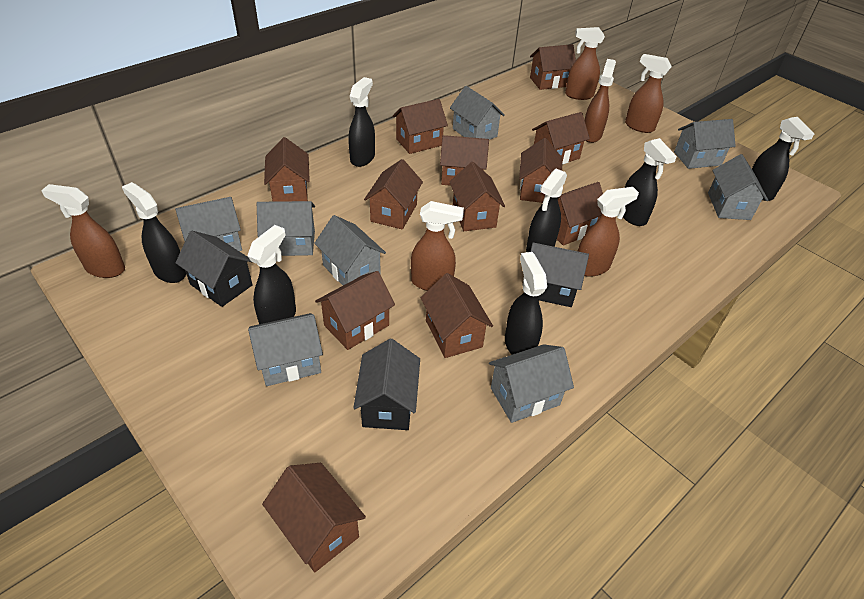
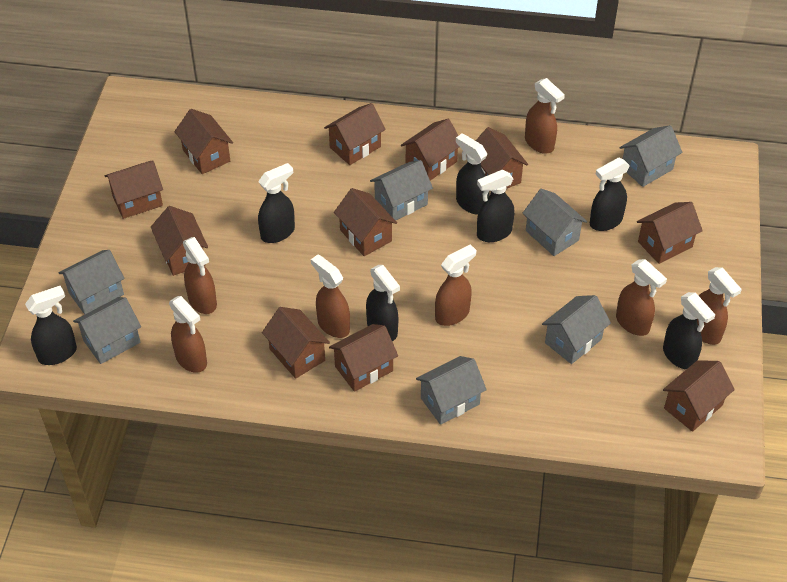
black house: [175,231,252,307] [353,339,420,430] [530,242,589,307] = 3 -> none = 0
brown house: [262,463,366,572] [264,137,310,202] [315,271,395,350] [364,159,423,230] [392,99,448,154] [421,273,493,358] [440,135,489,186] [449,162,505,231] [519,138,562,203] [530,44,576,90] [532,112,590,164] [542,182,603,246] = 12 -> [105,160,163,219] [151,206,208,276] [174,109,233,174] [262,307,330,379] [324,103,386,165] [329,324,398,392] [334,188,397,256] [401,119,459,181] [476,127,528,189] [637,202,703,264] [663,360,735,432] = 11
brown spray bottle: [41,184,125,278] [411,201,464,291] [565,27,605,100] [578,187,639,277] [584,59,616,143] [625,54,672,133] = 6 -> [169,296,207,373] [183,237,217,314] [311,255,350,338] [435,244,476,326] [525,78,565,154] [616,259,667,336] [697,267,742,345] = 7
grey house: [175,197,242,251] [248,313,323,386] [257,201,315,256] [314,215,386,285] [450,86,505,140] [489,344,574,423] [674,119,736,169] [708,154,768,220] = 8 -> [59,250,124,315] [73,297,141,364] [370,160,433,221] [416,356,487,425] [522,188,587,256] [542,295,611,364] [620,125,682,187] = 7

